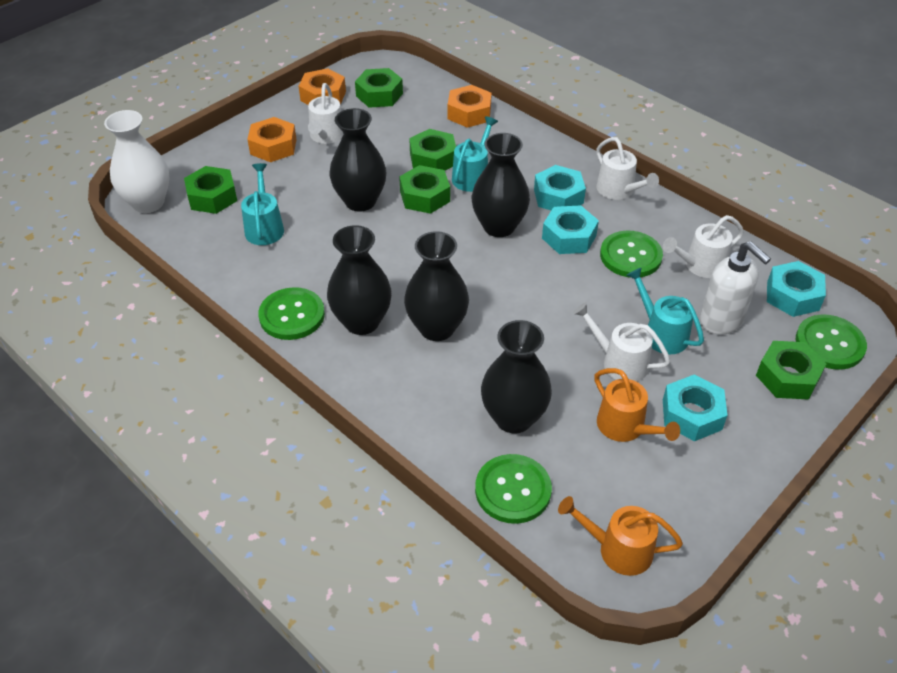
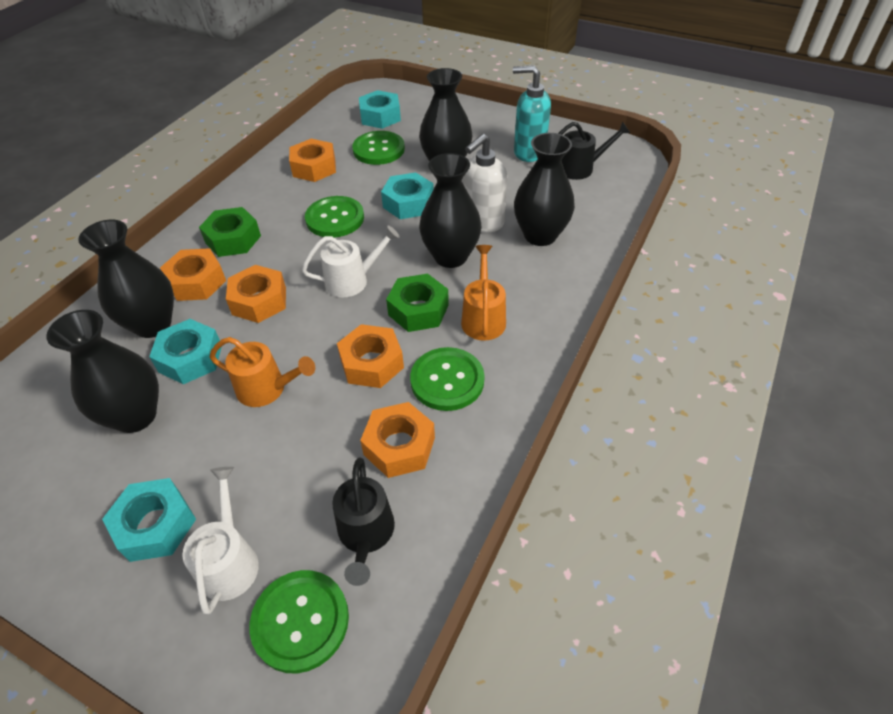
black watering can: none = 0 -> [332,457,395,586] [558,121,630,180] = 2
green nut: [184,166,237,214] [355,68,403,108] [399,165,450,214] [409,129,456,170] [756,341,826,400] = 5 -> [199,207,261,257] [386,274,449,332] = 2
orange nut: [247,117,297,162] [299,68,346,105] [448,85,492,128] = 3 -> [160,248,226,301] [226,265,286,323] [289,139,336,182] [337,324,404,388] [360,402,435,478] = 5
turquoise soap dispenser: none = 0 -> [513,65,551,162] = 1
turquoise watering can: [241,163,284,245] [452,116,498,192] [627,267,704,354] = 3 -> none = 0
white vase: [104,110,170,213] = 1 -> none = 0
white watering can: [308,83,343,144] [573,302,670,382] [596,137,659,200] [663,215,744,278] = 4 -> [182,467,259,615] [302,225,400,297] = 2

